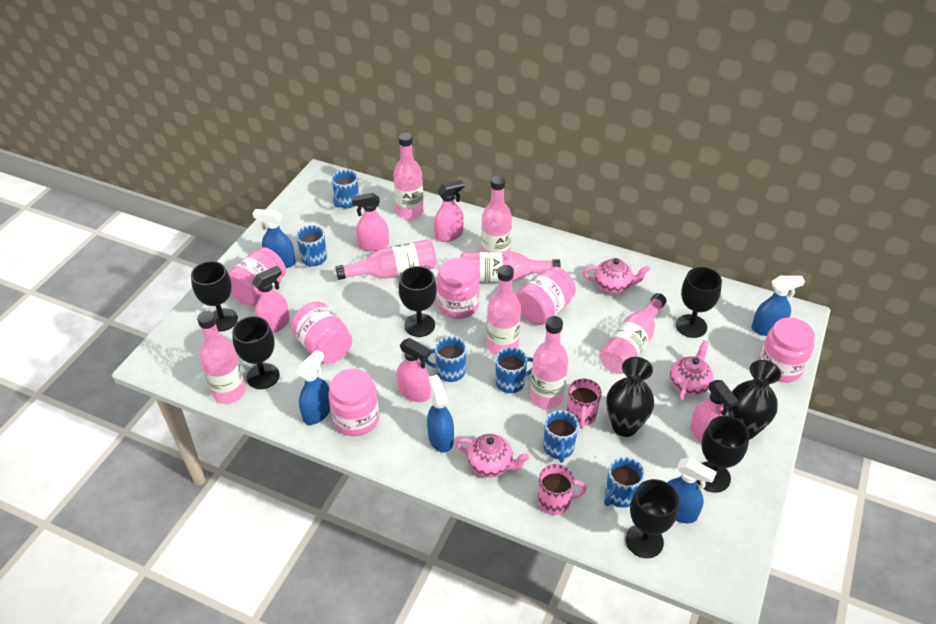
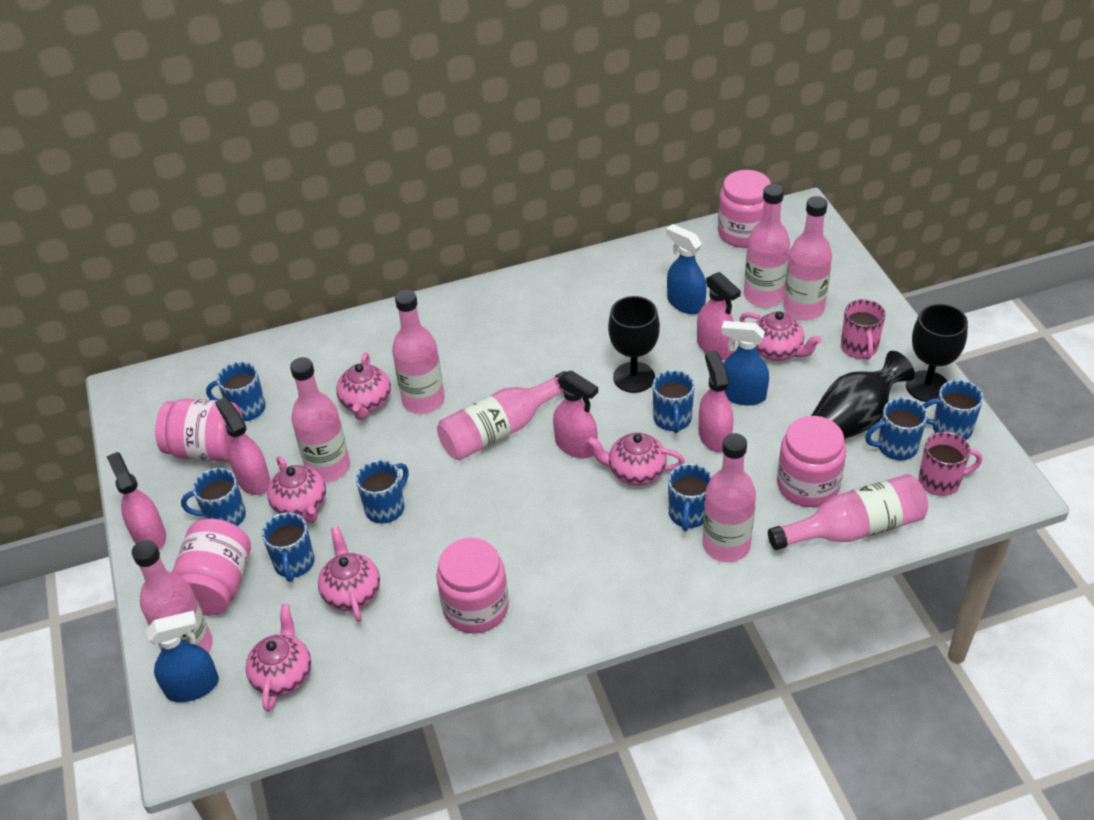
black goblet: [191,261,238,332] [232,316,280,389] [399,266,437,337] [626,479,679,558] [676,267,722,338] [696,416,750,493] = 6 -> [608,296,660,393] [906,304,968,402] = 2
black vase: [606,357,654,437] [728,360,781,440] = 2 -> [811,351,915,439] = 1
blue mug: [296,225,327,267] [332,169,359,209] [424,336,466,382] [496,347,533,393] [543,410,579,463] [604,457,645,508] = 6 -> [181,468,246,526] [206,362,266,421] [262,512,315,582] [356,460,409,524] [653,370,694,433] [668,463,712,531] [865,397,927,460] [923,379,983,440] = 8
blue spray bottle: [253,209,296,268] [297,350,330,425] [427,375,454,453] [667,458,717,523] [751,276,805,336] = 5 -> [146,611,219,702] [666,224,707,314] [721,321,769,405] = 3
pink jar: [228,247,286,306] [291,301,352,364] [328,368,379,436] [437,258,480,319] [516,267,576,325] [759,317,815,382] = 6 -> [155,398,243,462] [172,519,251,616] [436,537,509,634] [718,170,771,248] [777,416,846,507] = 5
pink teapot: [455,434,529,477] [583,258,650,294] [670,340,714,401] = 3 -> [245,604,311,712] [267,456,326,523] [318,526,380,622] [336,352,391,420] [586,432,685,486] [739,311,822,361] = 6

